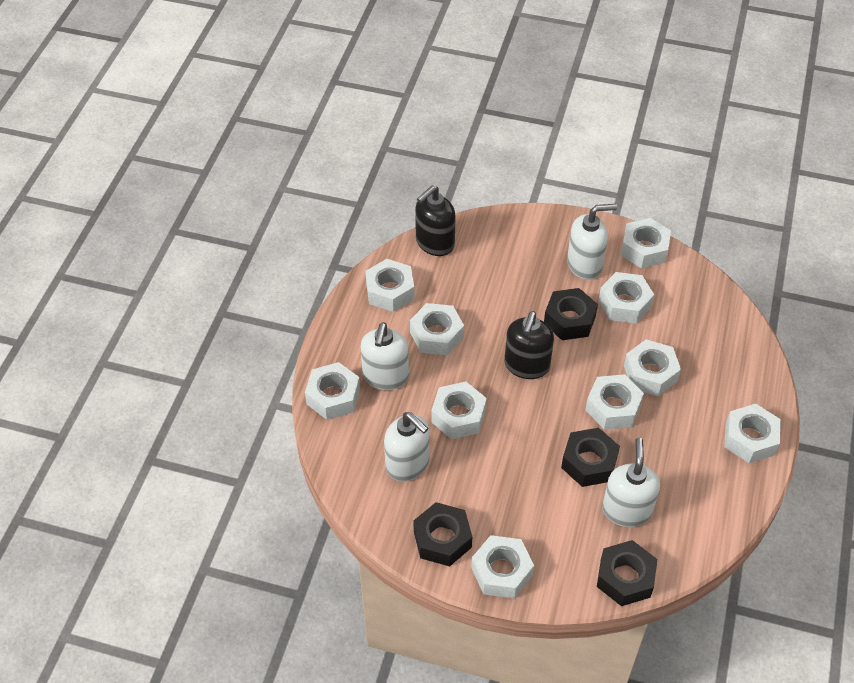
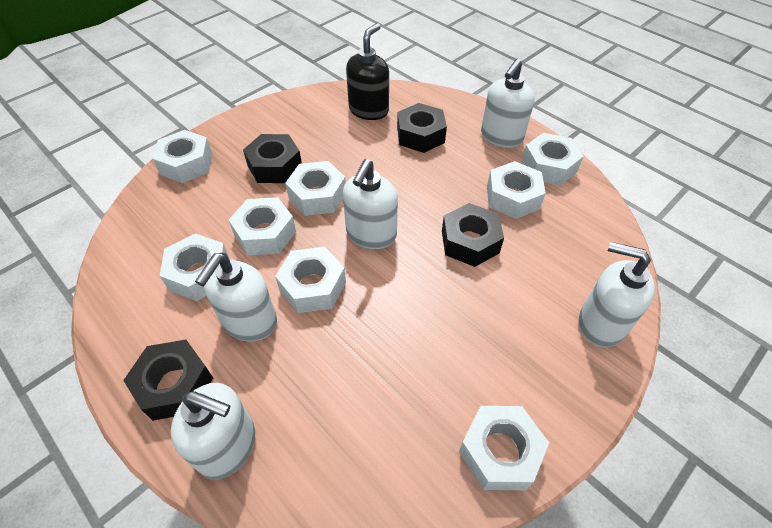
black soap dispenser: [415,185,456,256] [504,311,554,379] = 2 -> [346,23,389,120] = 1
white nut: [305,362,360,420] [365,259,415,312] [410,303,464,355] [431,382,487,439] [471,535,534,599] [586,374,644,430] [598,272,654,324] [621,218,671,269] [624,339,681,396] [724,404,781,463] = 10 -> [152,130,213,183] [160,233,229,301] [229,197,296,256] [275,247,346,313] [285,161,346,216] [459,406,549,490] [487,161,546,219] [522,133,584,186] = 8
white soap dispenser: [361,322,409,390] [384,412,430,482] [567,204,617,280] [602,438,660,527] = 4 -> [171,383,255,480] [195,253,277,341] [343,159,398,249] [481,59,535,148] [579,242,655,347] = 5

